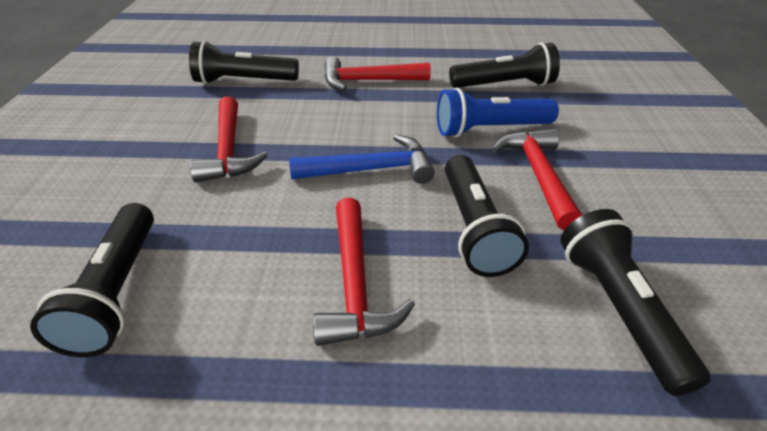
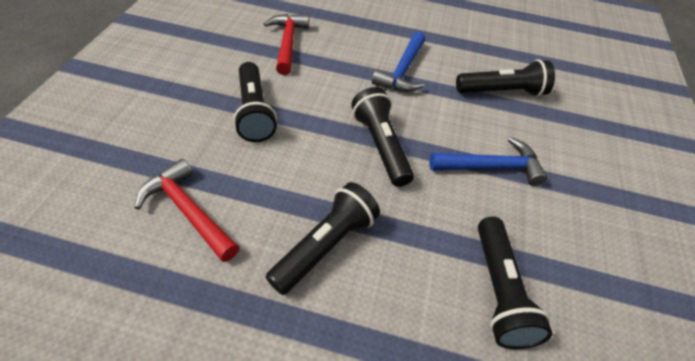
blue flashlight: [437,88,559,138] = 1 -> none = 0
blue hammer: [289,134,435,184] = 1 -> [372,32,425,92] [430,137,547,186] = 2
red hammer: [190,96,268,183] [313,198,415,346] [325,57,431,91] [491,128,582,230] = 4 -> [134,159,239,262] [263,14,309,75] = 2

